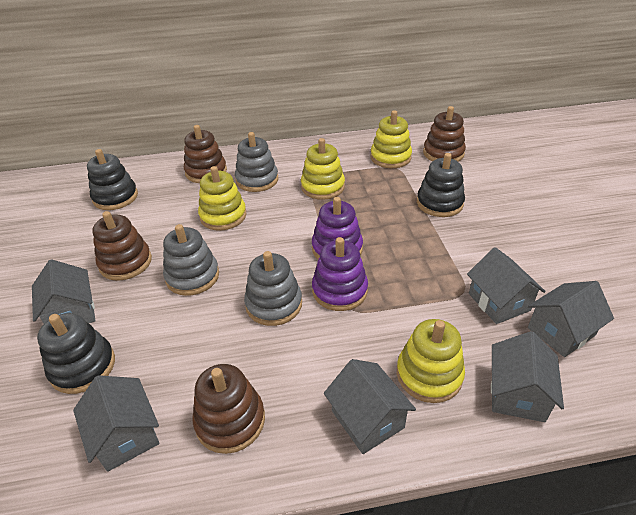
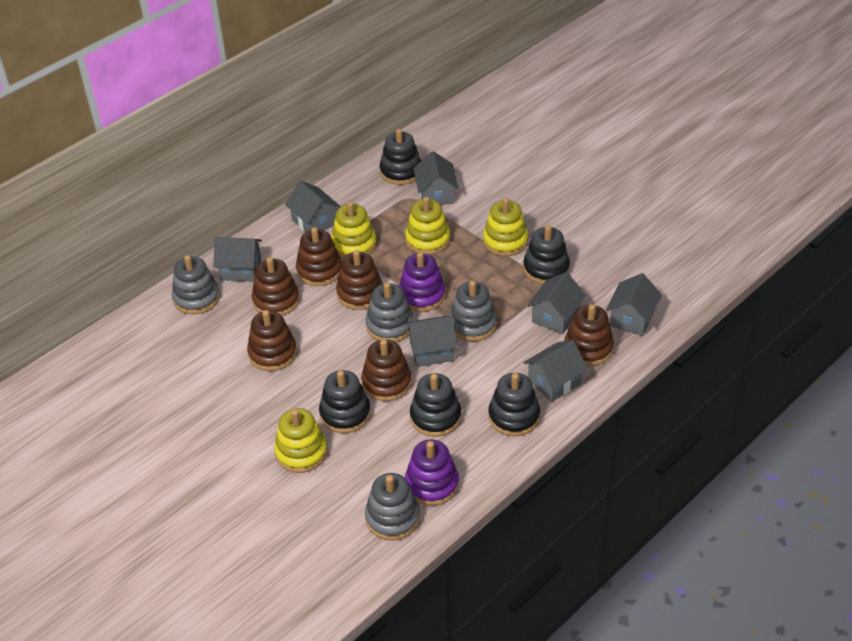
black stacking toy: [37,313,115,394] [87,149,138,210] [417,153,465,217] = 3 -> [319,370,371,433] [380,129,421,185] [410,373,461,437] [488,373,540,436] [523,225,570,284] = 5
brown stacking toy: [92,211,152,281] [184,125,227,183] [193,364,265,454] [423,106,466,162] = 4 -> [247,310,297,371] [252,257,299,316] [296,227,342,286] [336,250,383,310] [361,339,412,401] [564,304,614,366] = 6
grey house: [32,259,96,324] [73,375,159,472] [324,359,416,454] [467,247,546,324] [491,331,564,422] [528,281,614,357] = 6 -> [213,237,262,282] [285,181,341,232] [406,315,457,367] [413,151,459,205] [523,340,588,402] [527,272,586,334] [606,273,662,336] = 7
grey stacking toy: [163,224,219,296] [235,132,278,192] [244,251,302,326] = 3 -> [172,255,220,314] [365,473,420,540] [366,282,414,342] [449,281,497,342] = 4

